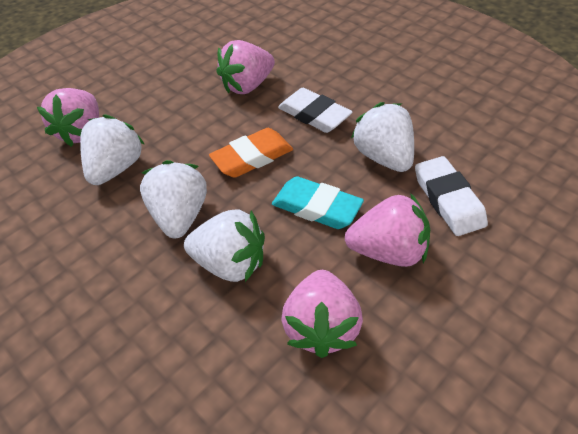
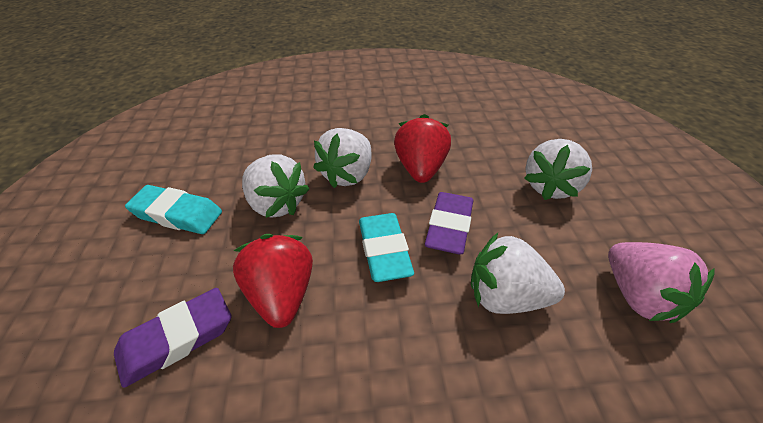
orange eraser: [209,128,293,178] = 1 -> none = 0
pink strawberry: [37,88,99,147] [216,40,275,94] [281,270,363,358] [345,193,430,267] = 4 -> [608,242,715,323] = 1
purple eraser: none = 0 -> [114,288,232,388] [425,192,474,255] = 2
red strawberry: none = 0 -> [233,234,313,328] [394,114,451,183] = 2
turquoise eraser: [272,176,364,229] = 1 -> [125,185,222,234] [359,213,414,282] = 2
white eraser: [278,88,352,133] [415,156,488,236] = 2 -> none = 0

